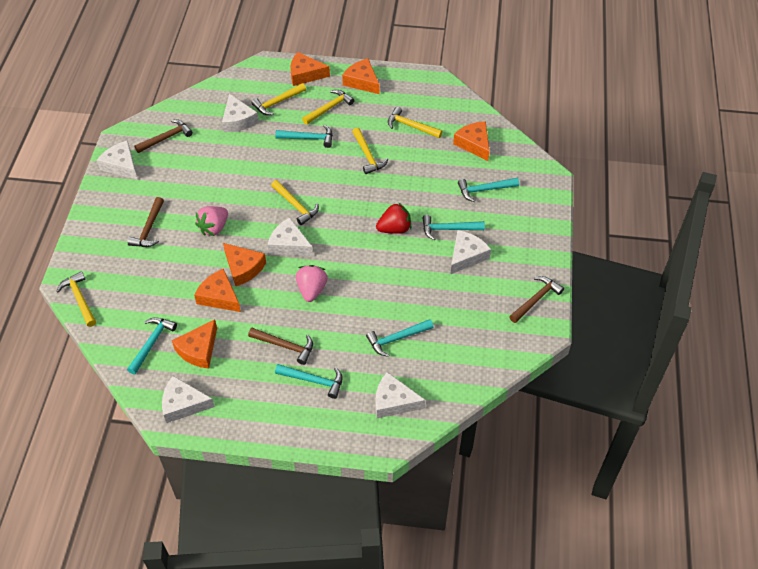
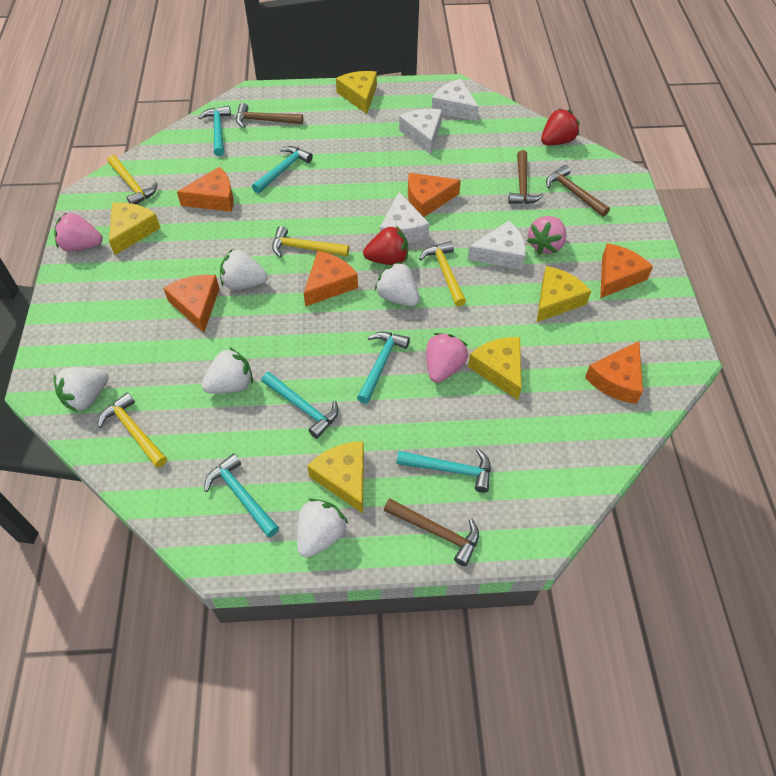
pink strawberry: [195,206,228,236] [296,265,328,302] = 2 -> [54,212,103,252] [426,333,468,383] [527,216,566,255] = 3
red strawberry: [376,202,411,234] = 1 -> [363,226,408,265] [541,108,580,145] = 2
white cheese: [97,140,138,180] [162,376,215,423] [222,94,259,132] [268,217,313,256] [375,372,426,418] [451,230,491,274] = 6 -> [380,192,429,243] [399,109,442,154] [432,79,479,121] [467,221,526,270] = 4
white strawberry: none = 0 -> [53,367,108,412] [201,347,253,394] [220,249,268,290] [297,498,348,558] [375,262,420,306] = 5
yellow cheese: none = 0 -> [109,202,160,255] [307,441,364,513] [336,71,377,114] [468,337,521,400] [537,266,591,322] = 5
yellow hammer: [56,271,96,327] [251,83,306,115] [271,180,319,225] [302,90,354,125] [352,127,388,174] [388,107,442,138] = 6 -> [98,392,167,468] [108,155,158,204] [272,226,349,257] [419,241,466,307] = 4

